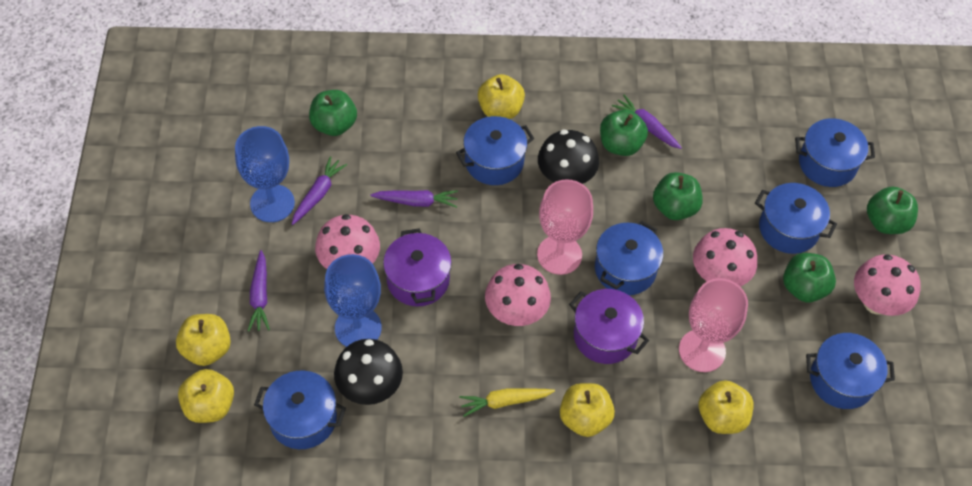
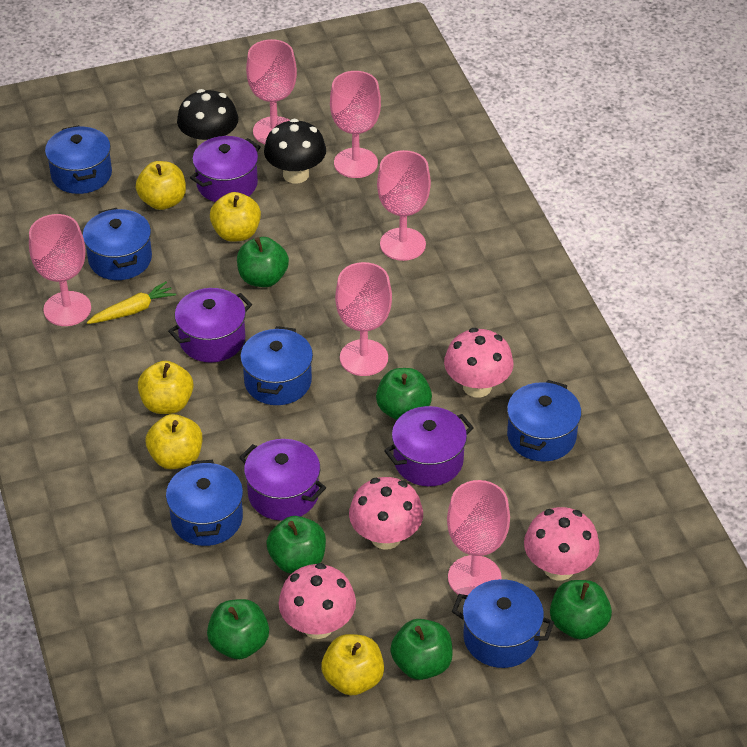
blue goblet: [235,126,295,222] [324,254,382,347] = 2 -> none = 0
green apple: [309,90,357,136] [600,109,648,156] [653,172,703,220] [783,253,836,302] [867,187,918,234] = 5 -> [207,599,269,659] [237,237,289,287] [266,516,326,574] [376,368,432,420] [390,619,453,680] [550,580,612,639] = 6
pink goblet: [537,179,593,275] [679,278,748,372] = 2 -> [29,214,91,326] [246,39,297,144] [330,71,381,178] [335,262,392,376] [377,150,431,261] [447,480,510,595] = 6
purple carrot: [248,250,270,332] [292,156,347,225] [370,190,458,208] [612,95,682,149] = 4 -> none = 0
purple pot: [383,228,452,307] [569,289,649,364] = 2 -> [168,288,252,362] [190,136,261,202] [239,439,326,521] [384,406,474,486] = 4

